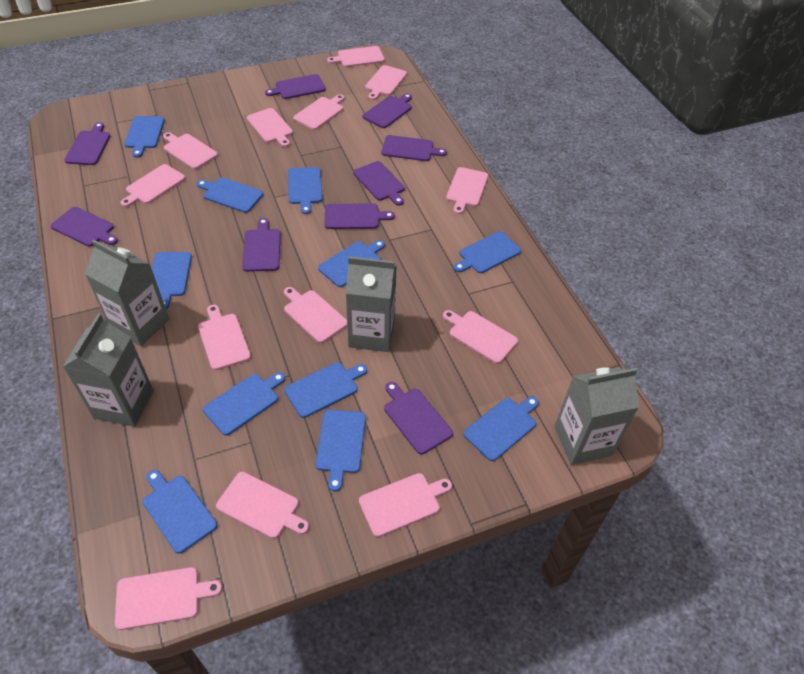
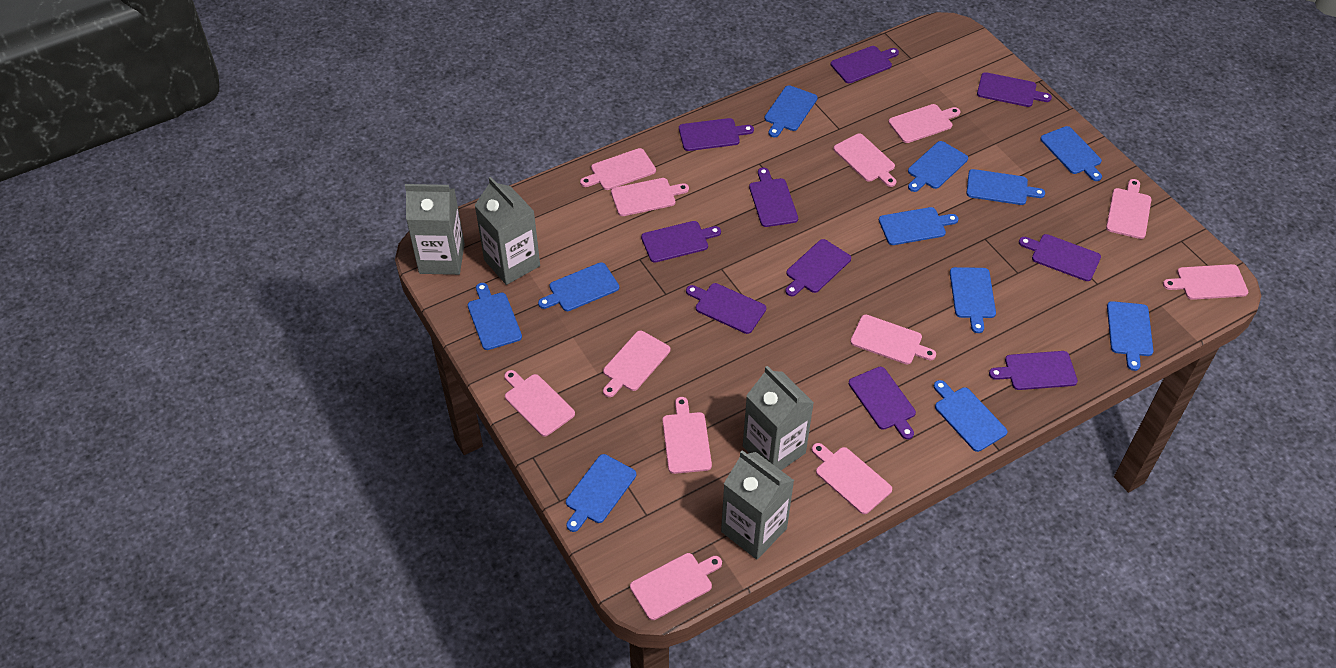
pink cutting board: [115,567,222,630] [121,164,185,207] [163,132,218,169] [198,305,251,370] [216,472,309,539] [246,108,293,147] [284,287,347,343] [293,94,344,130] [327,46,385,67] [359,473,452,537] [365,65,407,100] [443,310,518,364] [446,167,488,214] = 13 -> [504,370,575,437] [580,148,656,190] [603,331,670,397] [611,178,689,216] [630,553,722,620] [662,397,712,474] [812,443,892,514] [833,134,896,187] [850,315,936,364] [888,104,960,143] [1106,179,1151,239] [1163,264,1248,300] = 12
purple cutting board: [50,207,118,247] [64,122,110,165] [242,218,281,272] [265,74,326,99] [325,203,395,229] [353,161,405,206] [363,93,412,128] [382,135,447,161] [384,382,453,454] = 9 -> [641,221,721,263] [679,118,754,151] [686,283,766,334] [749,168,798,227] [785,239,851,296] [831,46,899,83] [849,367,916,439] [977,72,1052,107] [989,351,1078,390] [1019,234,1101,281] = 10

